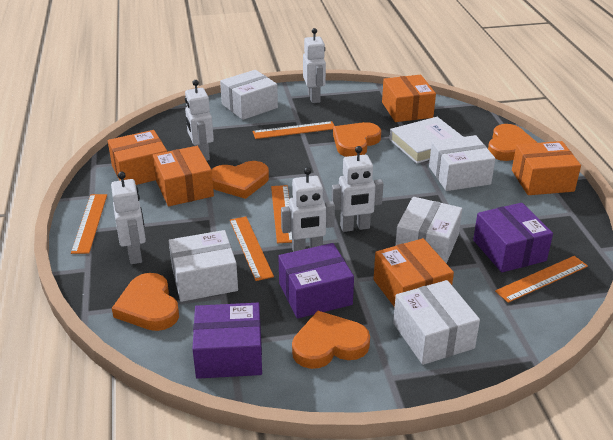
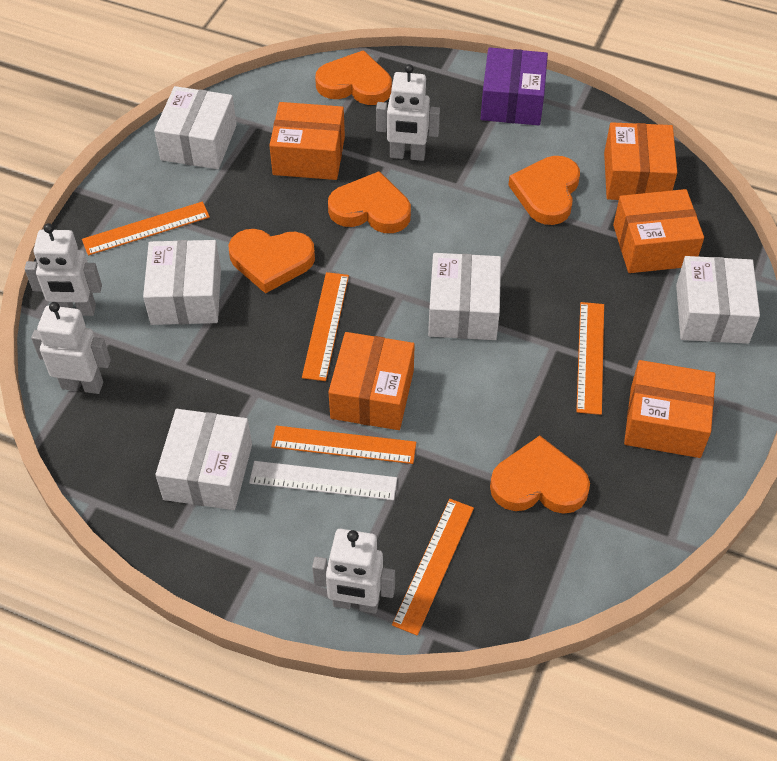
purple box: [192,303,262,379] [278,243,354,319] [473,203,553,272] = 3 -> [481,47,548,125] = 1
white book: [390,117,463,164] = 1 -> none = 0
white robot: [111,172,146,264] [185,80,214,161] [281,167,335,252] [303,28,326,103] [331,146,384,232] = 5 -> [25,223,102,316] [31,302,111,394] [312,529,395,614] [376,64,440,161] = 4
white ruler: none = 0 -> [249,461,397,501] = 1

